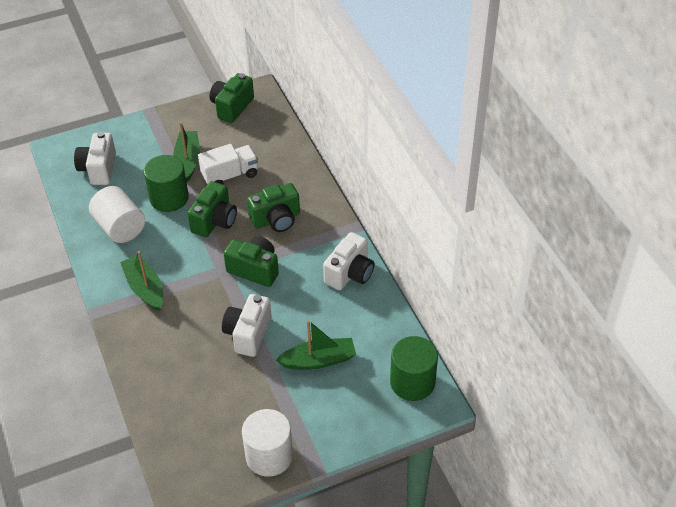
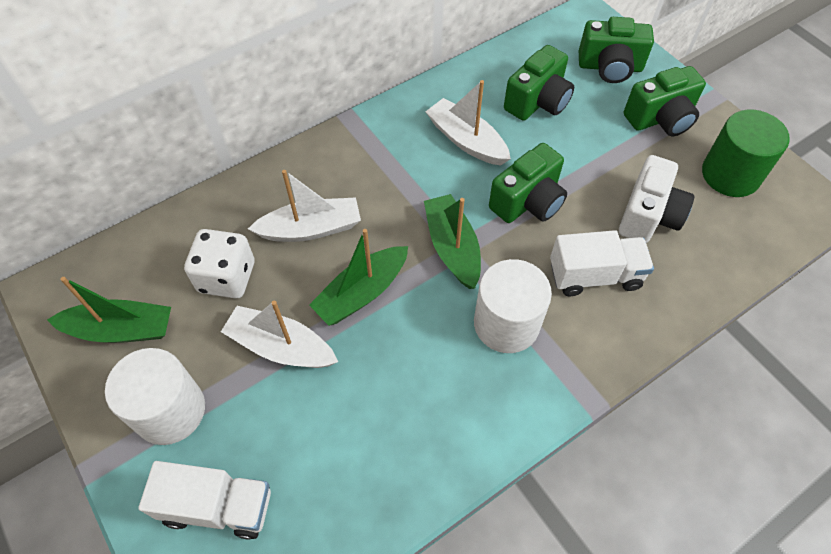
green cylinder: [144,155,189,212] [390,336,438,401] = 2 -> [702,110,790,197] = 1
white boat: none = 0 -> [221,300,338,368] [248,170,361,242] [425,80,511,165] = 3
white camera: [74,132,116,185] [222,294,272,357] [323,232,375,290] = 3 -> [619,155,694,243] = 1
white dice: none = 0 -> [184,229,254,298] = 1
white truck: [198,144,258,185] = 1 -> [138,461,271,540] [550,230,654,296] = 2

